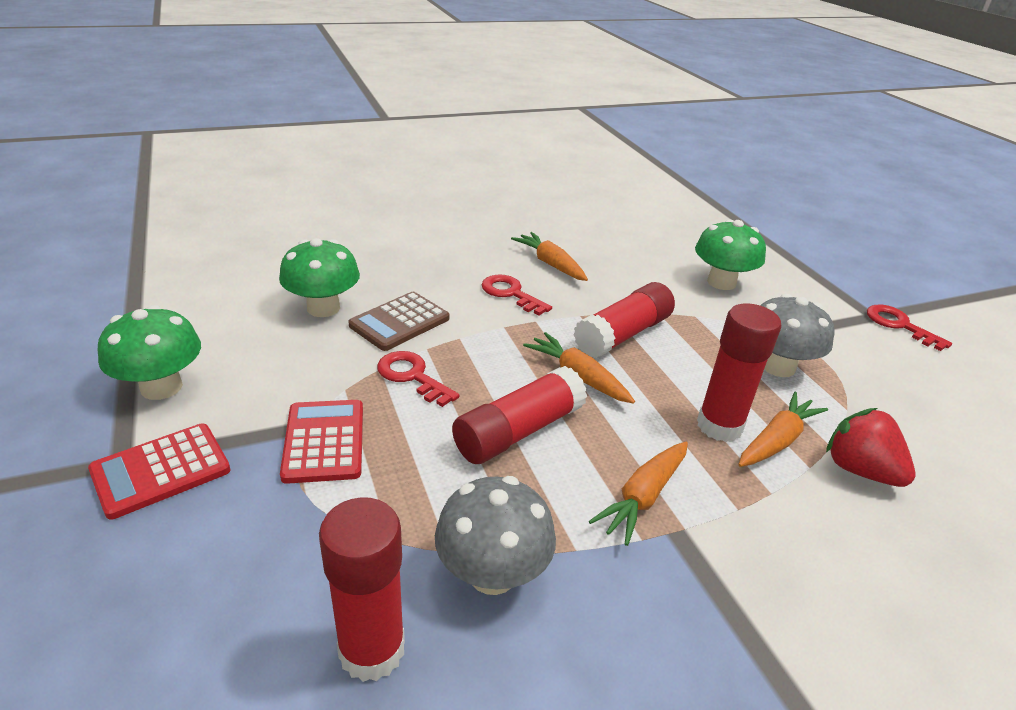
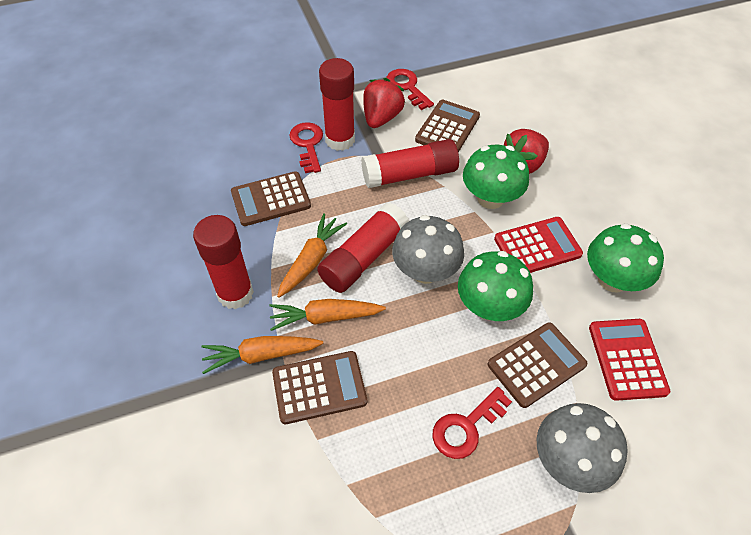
brown calculator: [348,292,449,351] = 1 -> [231,171,311,226] [272,351,367,424] [415,100,480,152] [488,323,588,408] = 4
orange carrot: [511,232,588,281] [523,332,635,404] [589,442,688,546] [738,392,828,467] = 4 -> [201,336,323,374] [269,299,386,331] [277,213,347,298] = 3
red strawberry: [826,408,916,487] = 1 -> [363,78,405,128] [504,129,549,174] = 2

